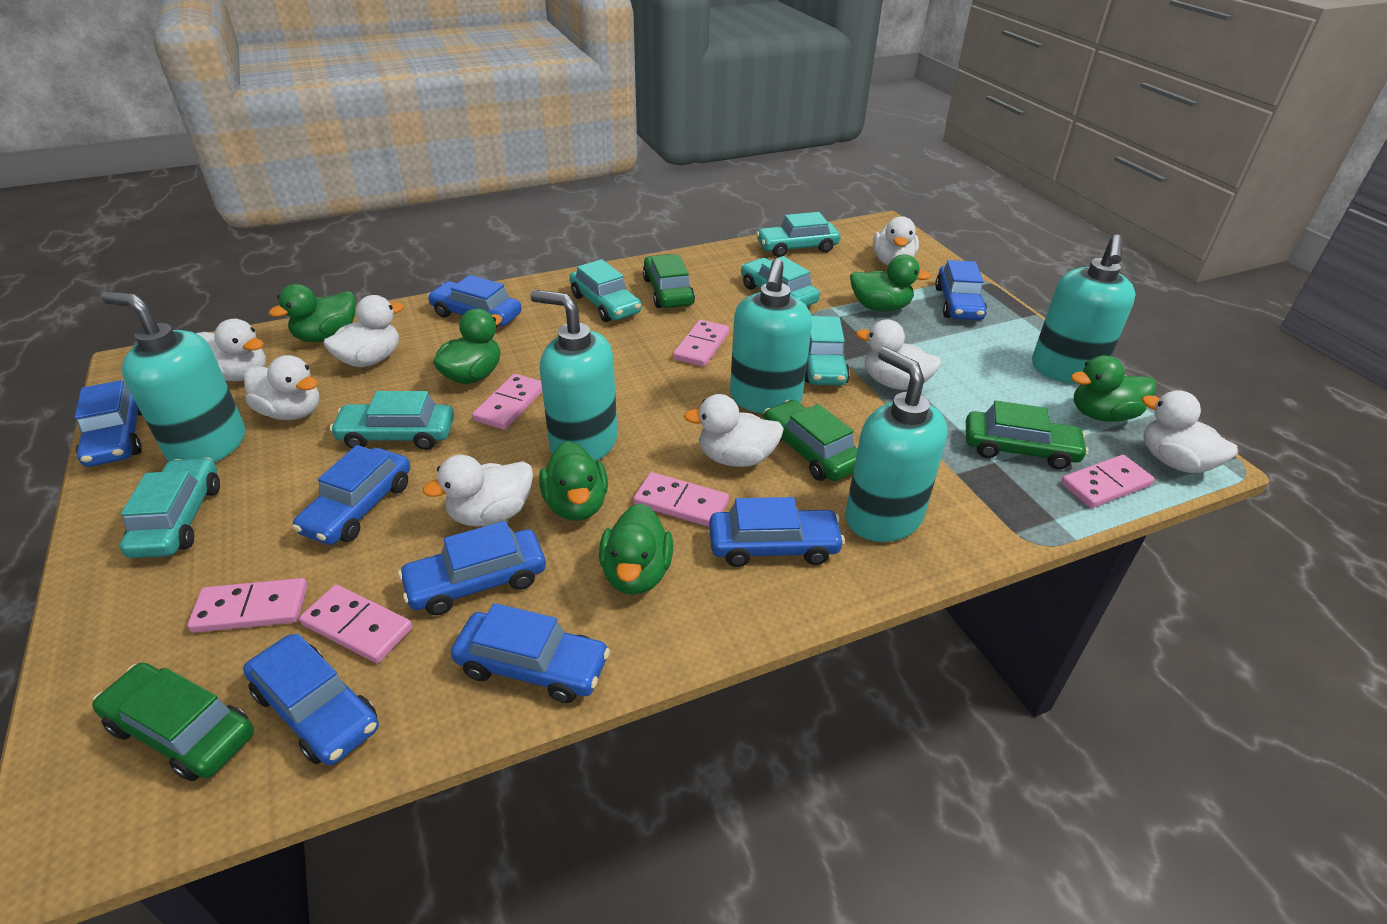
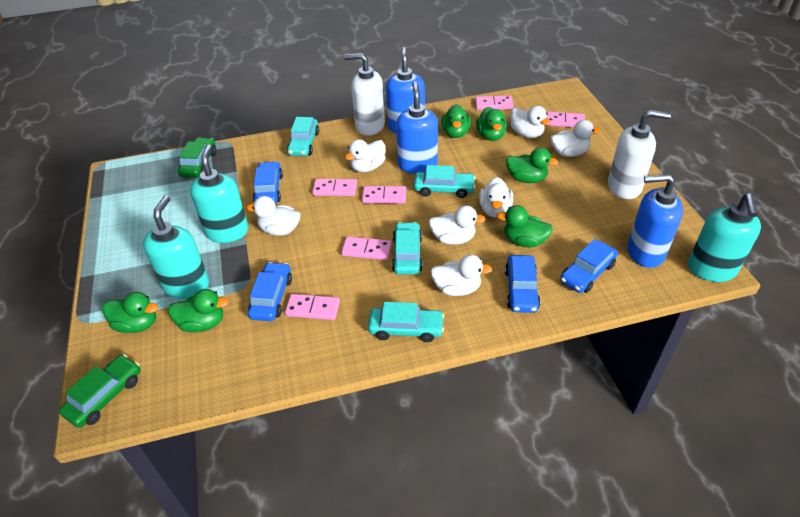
blue car: [75,380,142,467] [243,633,379,765] [292,445,410,545] [398,521,546,615] [427,275,522,327] [451,603,610,703] [709,497,845,567] [935,260,987,320] = 8 -> [248,262,292,321] [252,161,283,204] [505,255,541,313] [560,239,618,293] = 4
blue soap dispenser: none = 0 -> [386,47,425,134] [396,81,438,174] [627,174,683,268] = 3
green car: [92,663,254,781] [643,254,695,308] [763,400,857,481] [966,400,1089,469] = 4 -> [59,354,141,428] [178,137,216,178] = 2
turquoise car: [120,458,220,558] [330,391,454,450] [569,259,642,322] [741,256,820,306] [756,212,841,257] [805,316,850,385] = 6 -> [287,117,319,156] [368,302,444,342] [392,222,423,275] [414,165,476,198] = 4
turquoise soap dispenser: [101,291,245,463] [530,290,618,461] [730,259,812,414] [845,347,947,542] [1032,235,1136,384] = 5 -> [143,196,209,299] [190,145,248,243] [688,193,761,282] = 3
white duck: [196,319,266,381] [244,355,319,420] [324,295,404,367] [423,455,533,527] [684,394,784,467] [856,319,941,390] [873,216,919,265] [1142,390,1238,473] = 8 -> [246,196,300,236] [345,139,386,172] [429,205,485,245] [430,255,492,296] [479,177,513,218] [510,106,550,138] [550,120,600,157] = 7
white soap dispenser: none = 0 -> [344,53,385,136] [608,110,671,199] = 2

